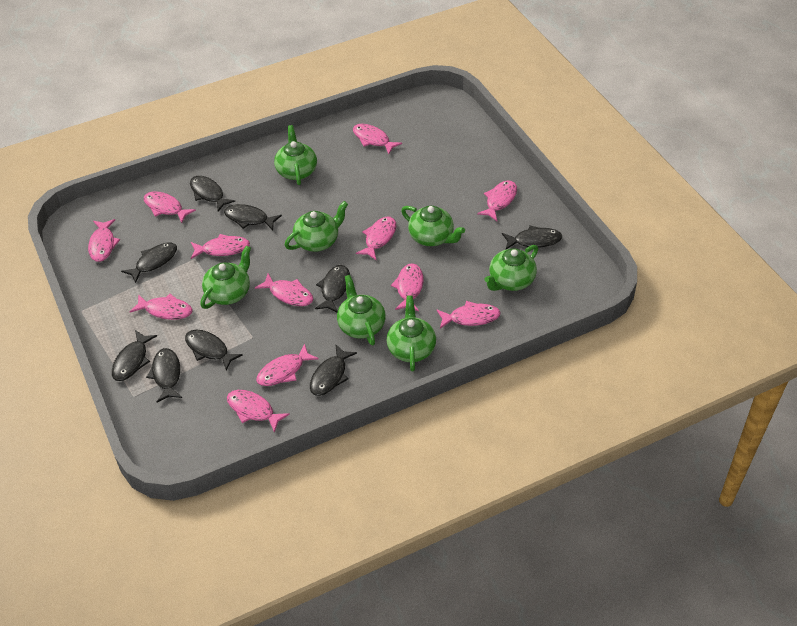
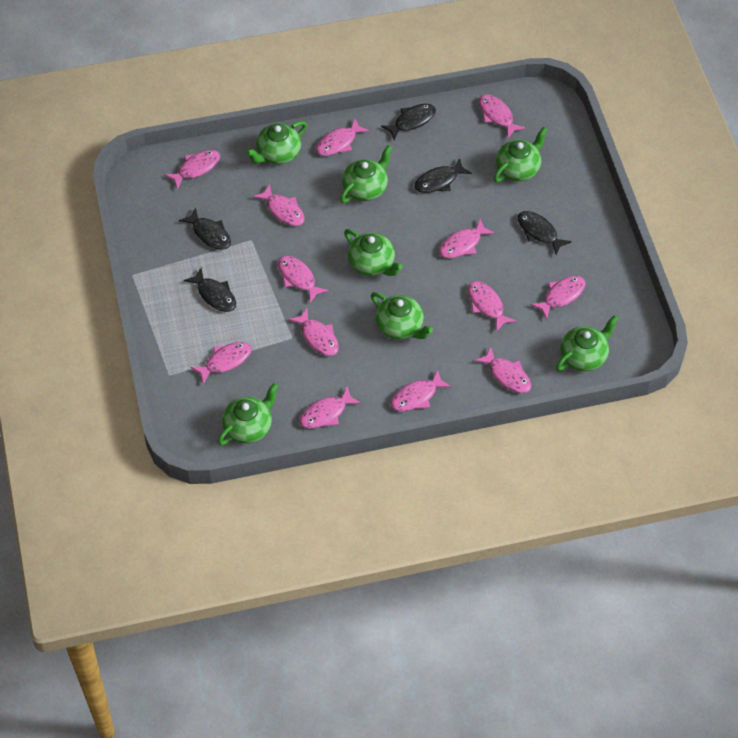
black fish: [112,330,157,381] [121,243,177,283] [146,348,182,402] [185,330,243,371] [190,176,235,211] [224,204,282,230] [310,344,357,396] [315,265,350,312] [502,225,562,249] = 9 -> [179,208,231,250] [184,268,236,312] [381,104,436,140] [415,158,472,193] [518,211,572,255] = 5
pink fish: [88,219,120,262] [130,294,193,320] [144,191,196,223] [191,234,250,259] [227,390,290,433] [255,273,313,306] [256,343,319,386] [353,124,402,154] [356,217,396,260] [391,263,423,311] [437,301,501,328] [477,180,517,221] = 12 -> [164,150,220,189] [191,342,252,384] [253,184,305,226] [278,256,328,303] [288,308,339,356] [299,386,361,429] [316,118,369,156] [391,369,452,412] [439,219,495,258] [468,281,516,332] [474,347,531,393] [479,94,525,138] [530,276,585,320] = 13

